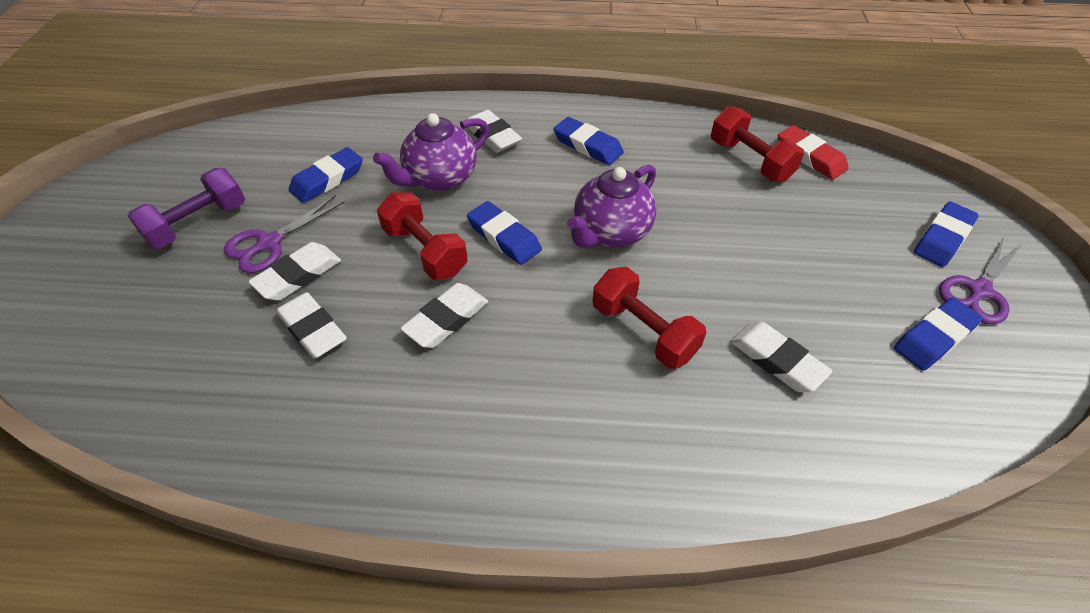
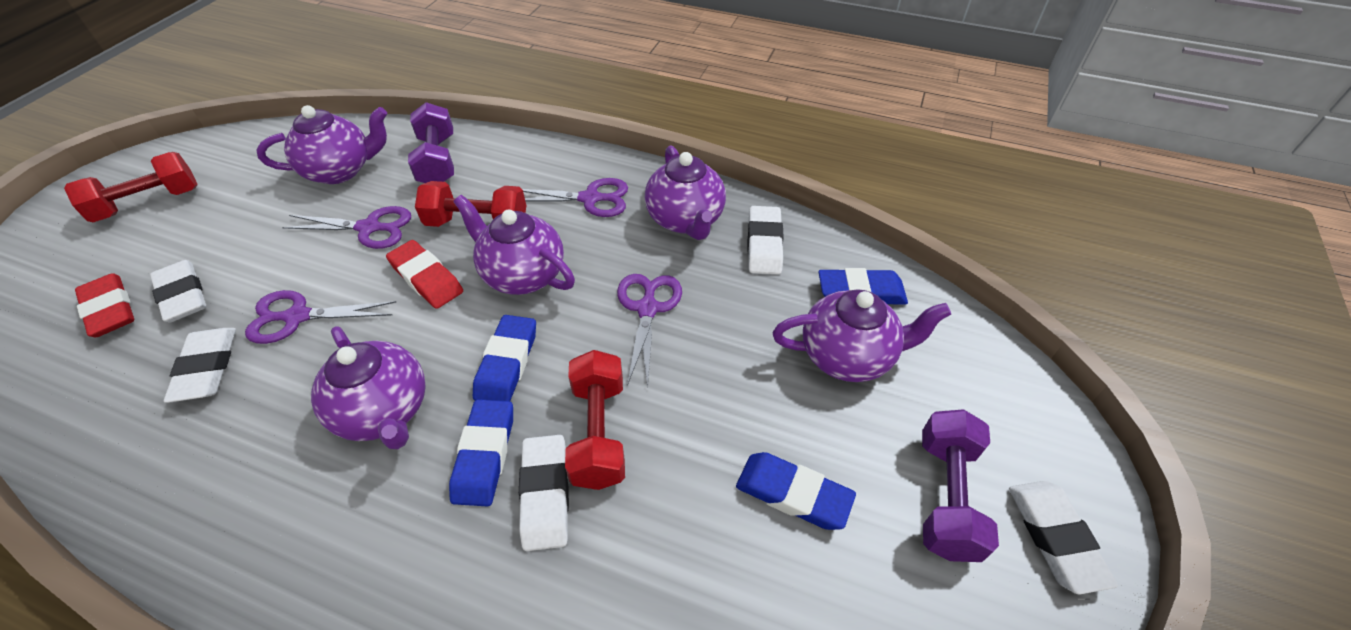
blue eraser: [289,147,363,203] [467,201,542,265] [553,117,624,165] [894,297,983,371] [914,201,978,267] = 5 -> [449,399,513,507] [473,315,536,401] [736,452,856,530] [819,268,908,304] = 4
purple dumbbell: [128,168,245,249] = 1 -> [408,102,454,183] [922,409,999,562] = 2
purple scissors: [224,195,345,273] [939,237,1022,325] = 2 -> [245,290,396,344] [282,206,411,249] [522,178,628,217] [617,274,682,388] = 4
purple teapot: [373,113,489,191] [567,165,657,248] = 2 -> [256,105,387,184] [311,326,425,449] [453,195,575,295] [645,145,726,240] [772,289,951,382] = 5
red eraser: [778,125,849,180] = 1 -> [75,273,134,338] [386,240,463,309] = 2

